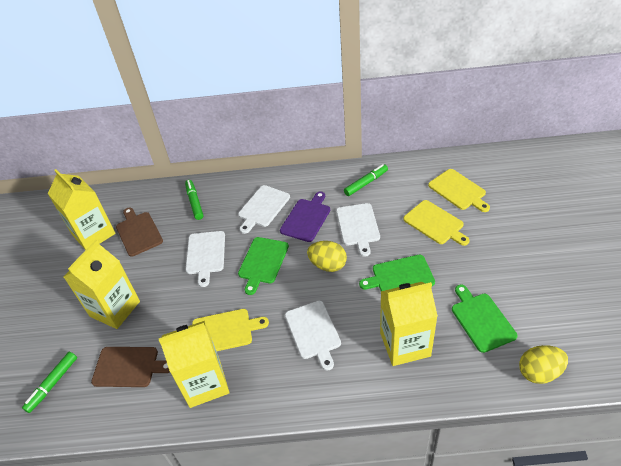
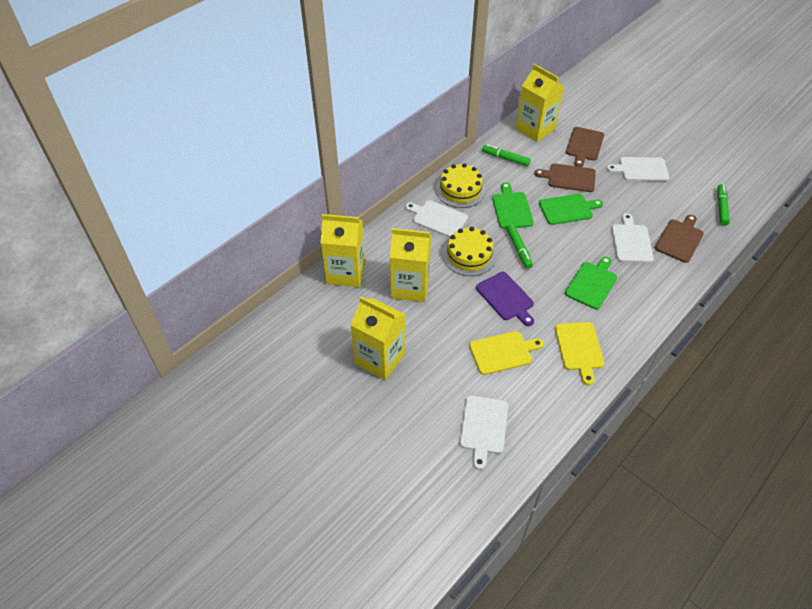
brown cutting board: [91,347,170,387] [116,208,163,257] = 2 -> [534,163,596,192] [566,127,604,167] [655,215,704,263] = 3
yellow cake: none = 0 -> [436,163,486,208] [443,227,497,276] = 2
yellow cutting board: [192,309,269,351] [403,200,470,246] [428,169,490,212] = 3 -> [469,331,544,375] [555,322,604,385] = 2
yellow egg: [307,241,347,272] [519,345,568,384] = 2 -> none = 0

